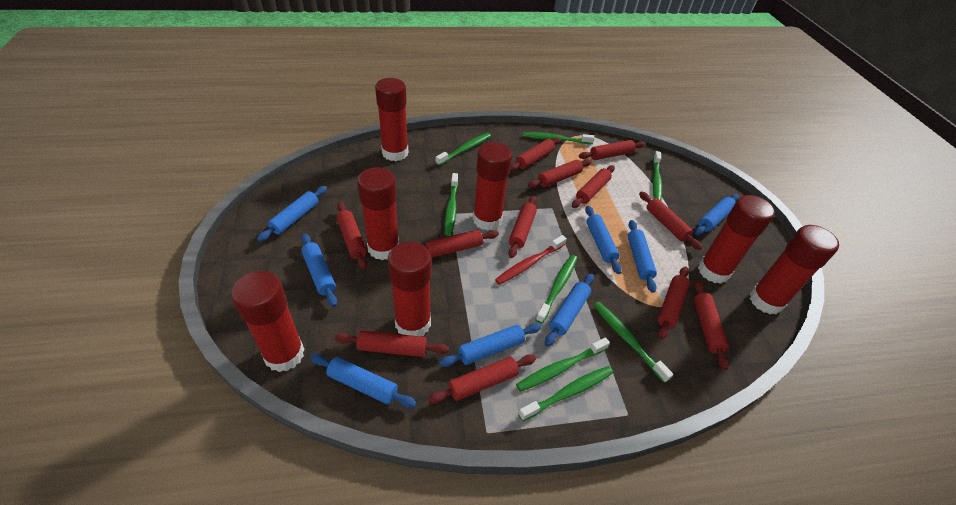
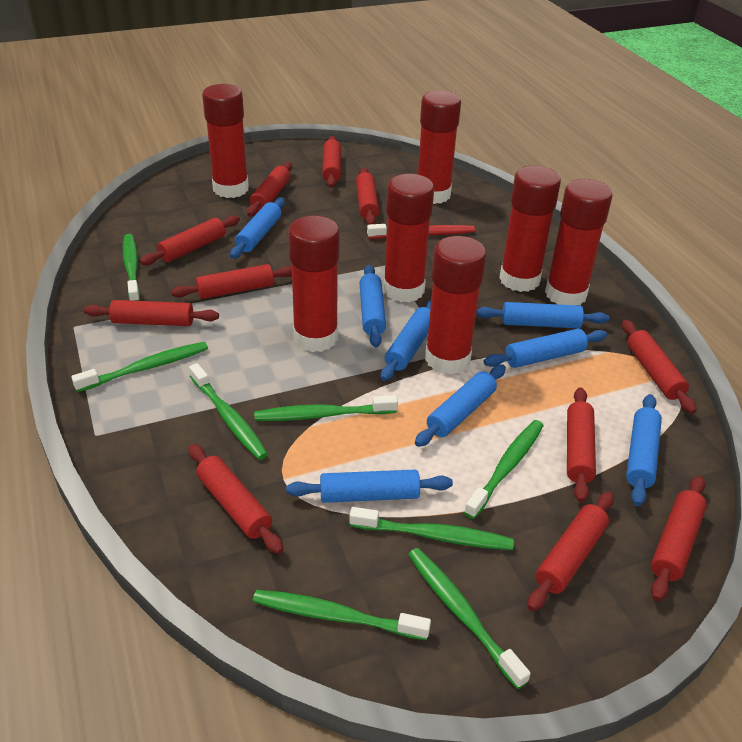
red rolling pin: [335,330,449,357] [337,202,367,270] [425,230,499,258] [428,354,536,404] [508,196,537,258] [510,137,561,171] [528,159,592,188] [572,165,615,208] [579,140,645,160] [639,191,702,250] [658,266,690,339] [694,280,729,370] = 12 -> [84,300,219,326] [140,215,240,265] [171,264,292,299] [188,444,284,554] [247,162,292,217] [322,136,341,188] [356,167,379,225] [527,491,614,611] [567,387,596,503] [622,320,696,414] [651,476,707,601] = 11

